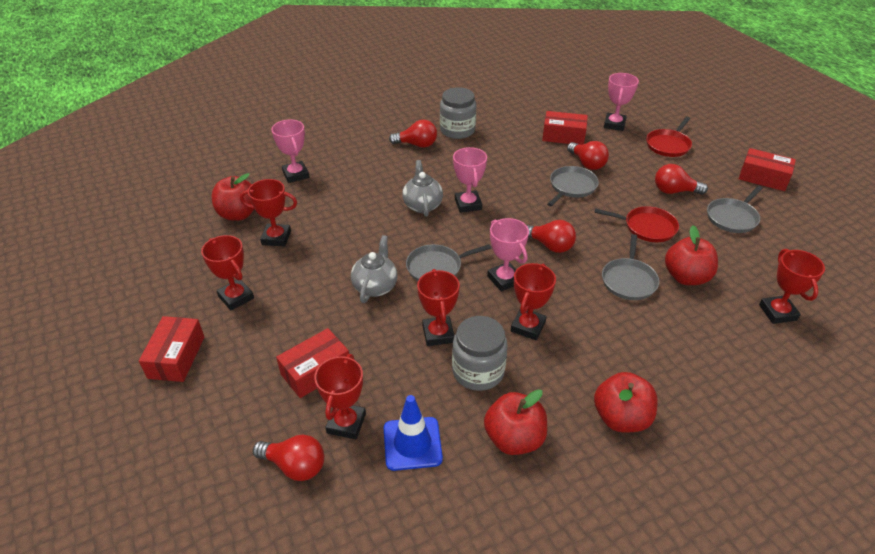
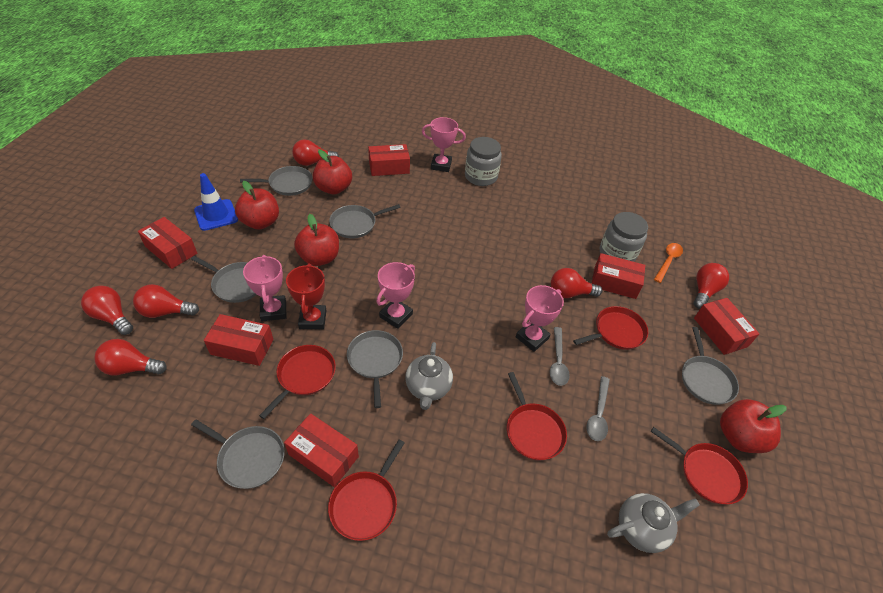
grey pan: [406,244,491,281] [547,166,599,207] [602,234,659,300] [707,186,762,233] = 4 -> [191,256,257,303] [191,419,285,489] [240,166,313,196] [329,204,400,238] [347,330,403,408] [682,327,739,405] = 6
grey spoon: none = 0 -> [550,327,570,386] [586,376,610,441] = 2
orange spoon: none = 0 -> [654,243,683,283] = 1
red box: [139,316,204,382] [276,328,349,398] [542,111,588,145] [739,148,796,191] = 4 -> [138,217,197,269] [204,314,273,366] [284,413,359,487] [368,144,410,176] [592,253,645,299] [694,298,759,355] = 6
red light bulb: [253,435,324,481] [389,120,437,148] [527,220,576,253] [567,141,609,170] [655,164,708,195] = 5 -> [81,286,133,335] [94,339,167,375] [133,284,199,318] [292,140,339,166] [551,268,602,298] [694,263,729,309] = 6
red pan: [594,206,679,242] [646,117,692,157] = 2 -> [259,345,336,419] [328,440,405,541] [507,372,567,460] [573,306,648,350] [651,427,748,504] = 5
red trophy: [201,235,254,311] [240,179,297,247] [314,354,366,439] [417,269,460,346] [511,263,556,340] [759,249,825,324] = 6 -> [286,263,327,329] = 1

